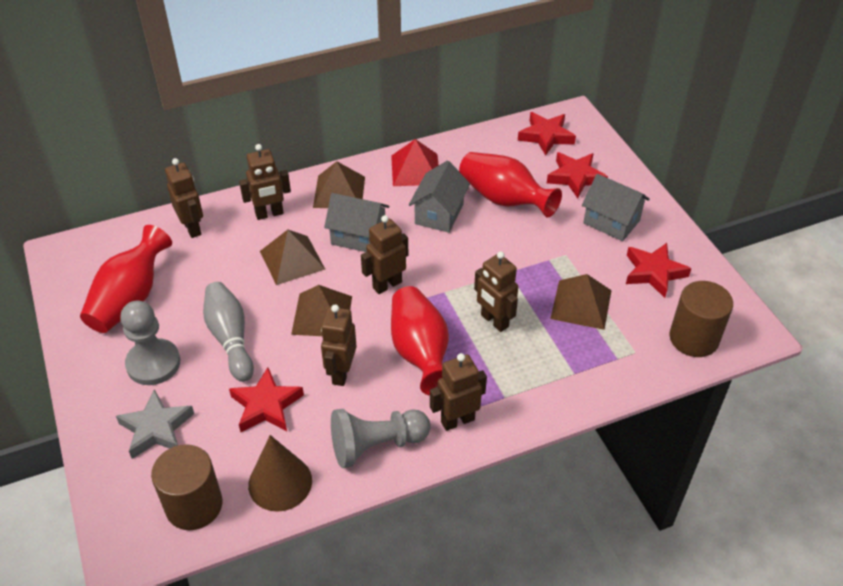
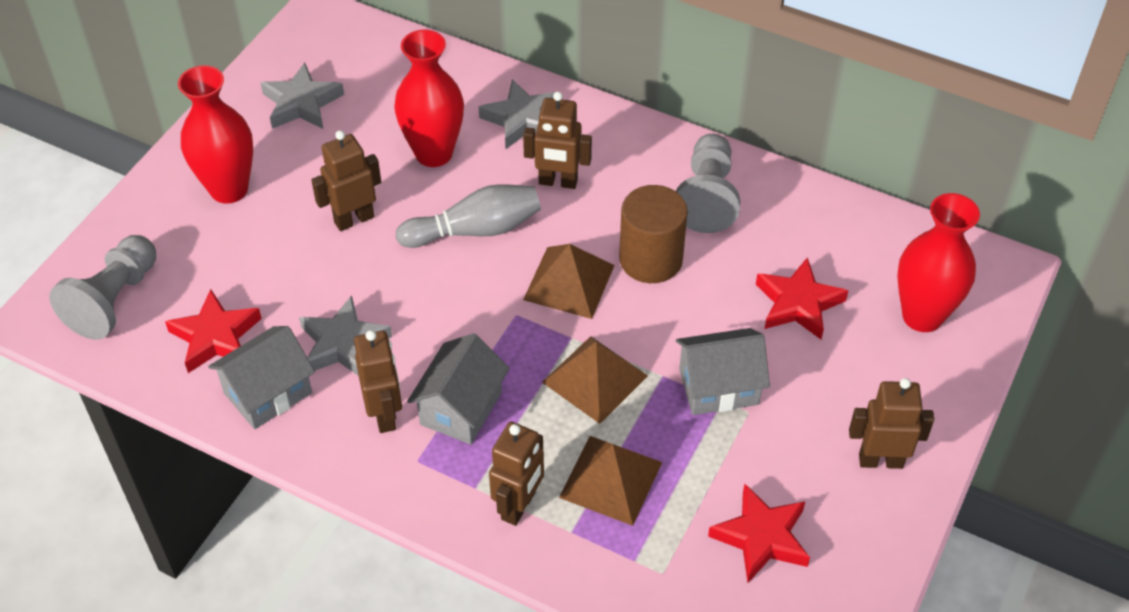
brown cone: [248,435,312,512] = 1 -> none = 0
brown cylinder: [151,444,222,530] [669,281,733,357] = 2 -> [619,185,688,283] = 1
brown pyramid: [260,230,325,285] [291,285,352,336] [313,161,365,208] [550,274,612,330] = 4 -> [523,244,615,319] [542,336,648,424] [559,436,662,526] = 3
brown robot: [165,158,203,238] [239,144,291,220] [321,305,357,386] [361,215,408,294] [430,353,487,431] [474,251,518,332] = 6 -> [311,130,381,231] [354,330,402,433] [489,422,544,526] [523,92,592,189] [849,378,934,469] = 5
grey star: [116,389,194,459] = 1 -> [261,63,344,129] [299,295,392,376] [479,79,555,149] = 3
red pyramid: [391,139,439,186] = 1 -> none = 0
red star: [229,367,304,432] [518,112,576,156] [547,152,608,198] [626,243,691,298] = 4 -> [165,289,262,373] [708,484,810,583] [756,257,848,339] = 3

